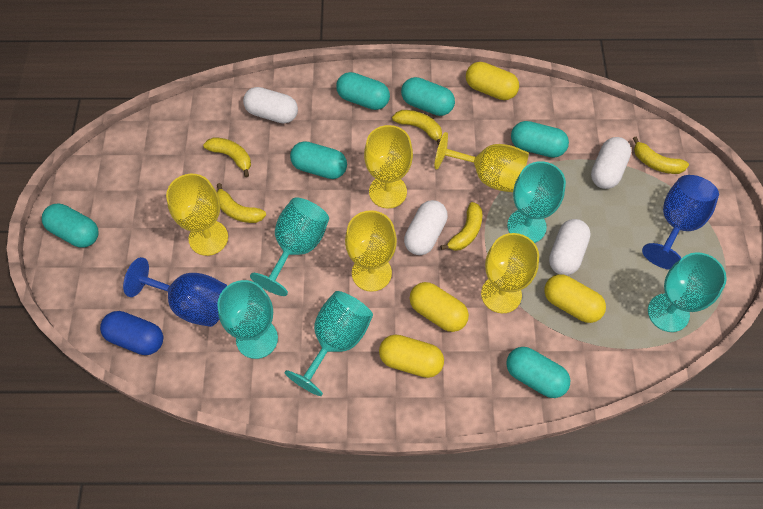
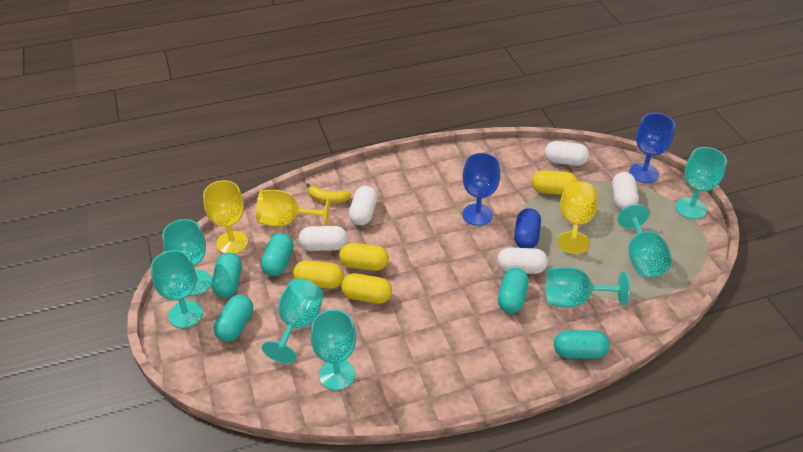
turquoise capsule: [42,204,98,247] [290,141,347,179] [336,72,390,110] [401,77,455,116] [506,347,570,398] [511,121,569,158] = 6 -> [212,253,242,298] [214,295,253,342] [261,233,293,276] [498,268,529,313] [554,330,610,359] = 5
turquoise goblet: [217,280,278,359] [250,198,329,296] [284,291,373,396] [507,161,566,243] [648,252,727,332] = 5 -> [151,250,203,328] [162,219,212,296] [262,278,323,363] [311,309,356,390] [546,267,630,307] [617,204,672,277] [676,147,727,219] = 7
white capsule: [243,87,298,124] [404,200,448,255] [549,219,591,275] [591,137,631,189] = 4 -> [299,226,348,251] [349,186,378,225] [497,248,548,274] [545,141,589,166] [612,172,639,210] = 5
yellow banana: [203,137,251,177] [217,183,266,223] [392,110,442,146] [440,202,482,251] [633,136,689,174] = 5 -> [306,183,351,203] = 1
yellow goblet: [166,174,228,256] [345,210,397,292] [364,125,413,208] [435,132,529,192] [481,233,539,313] = 5 -> [203,180,248,254] [256,190,330,227] [557,181,598,254] = 3

